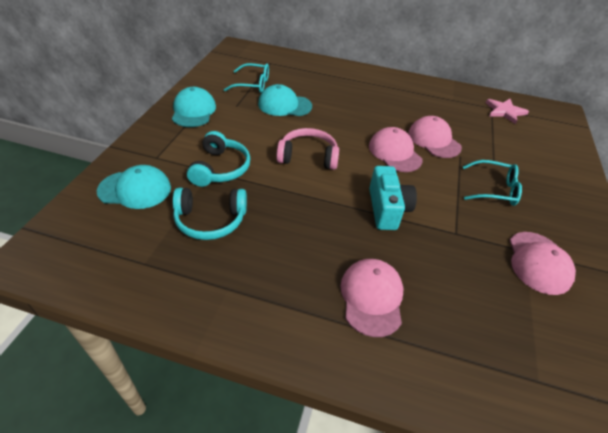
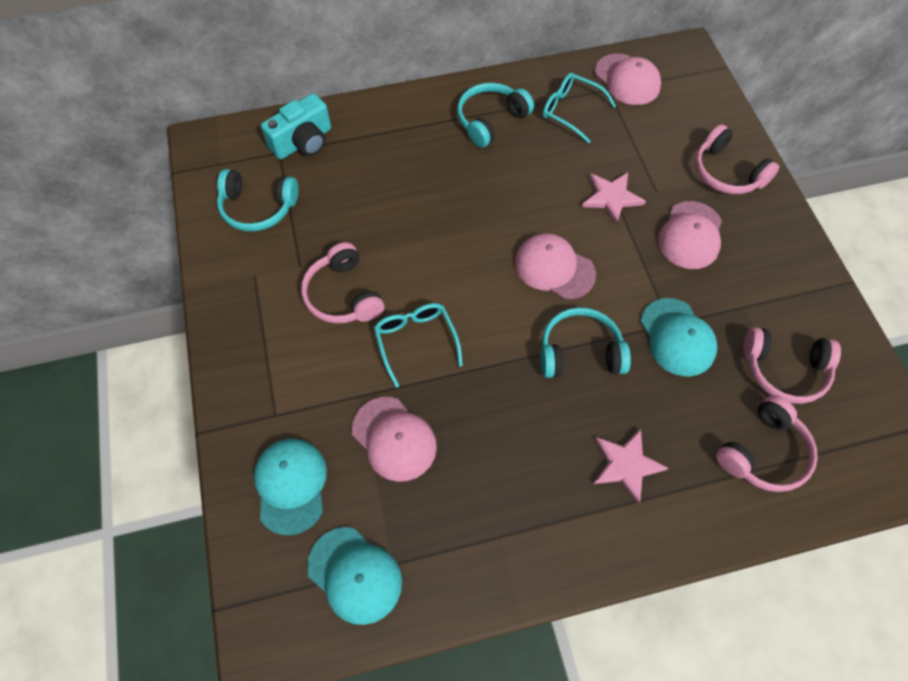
pink headphones: [276,128,339,170] = 1 -> [301,242,384,323] [695,124,779,194] [716,395,818,492] [743,327,841,404] = 4
pink star: [486,99,529,124] = 1 -> [582,173,646,225] [594,429,668,504] = 2
turquoise headphones: [173,188,247,240] [187,131,251,187] = 2 -> [217,169,299,231] [457,83,534,148] [540,307,631,378] = 3

